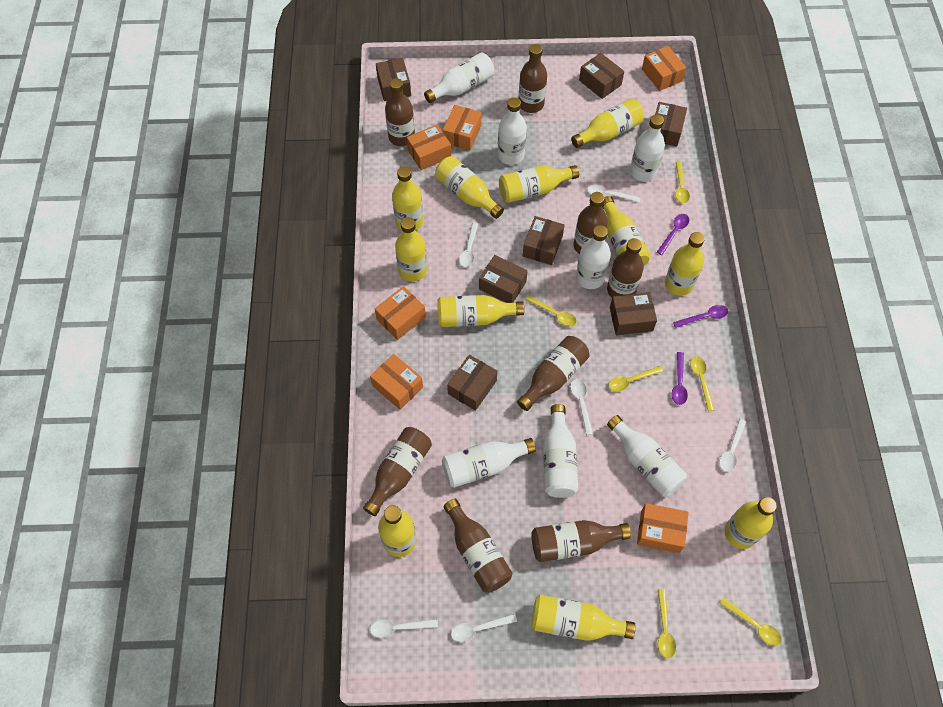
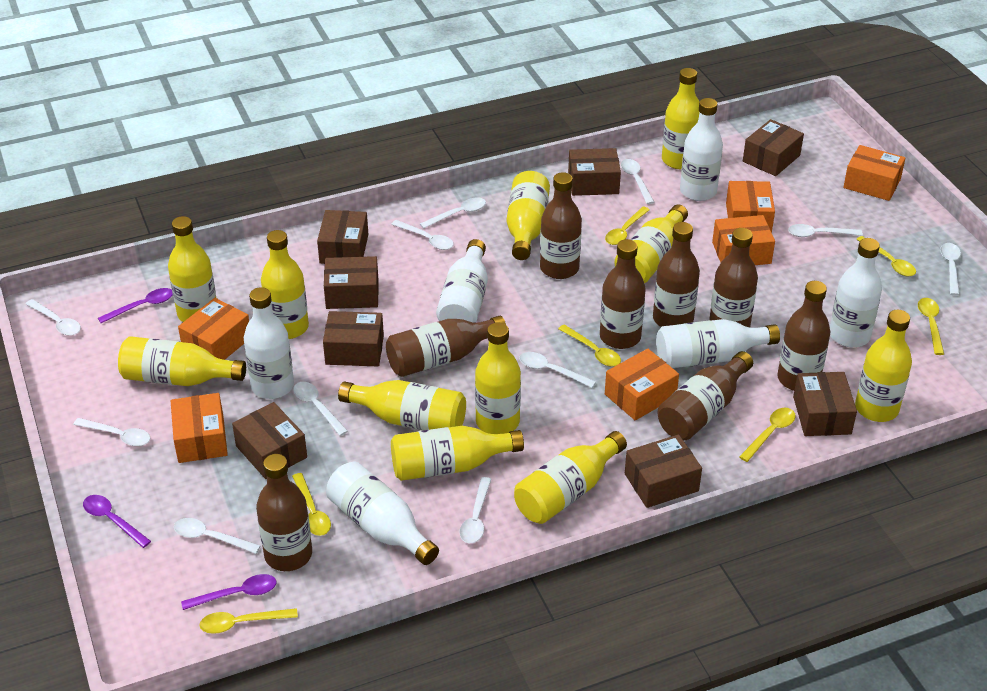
brown box: [376,58,411,101] [447,355,497,411] [479,255,528,303] [523,216,564,265] [579,53,624,99] [610,293,657,335] [655,102,687,147] = 7 -> [232,402,307,479] [317,210,369,264] [323,311,384,366] [324,256,379,309] [568,148,621,196] [625,434,702,508] [743,119,804,176] [793,372,857,436] = 8
white bottle: [424,52,494,103] [442,438,536,488] [498,97,527,165] [543,404,578,498] [576,225,611,289] [607,415,687,497] [630,114,665,182] = 7 -> [244,287,294,399] [326,462,439,565] [436,239,488,323] [656,319,780,368] [680,98,723,201] [830,238,882,347] = 6
white spoon: [370,619,438,638] [451,614,517,642] [459,223,478,267] [570,379,593,435] [587,185,640,202] [719,419,746,472] = 6 -> [26,299,81,336] [73,418,150,446] [174,518,260,554] [293,382,348,436] [391,220,454,250] [420,197,486,229] [459,477,491,543] [519,352,596,388] [621,159,654,204] [788,224,863,237] [940,243,961,296] = 11
yellow spoon: [525,295,576,327] [608,366,663,392] [658,589,676,659] [675,161,690,203] [690,356,715,411] [719,597,782,646] = 6 -> [199,608,298,634] [292,473,331,536] [558,324,621,367] [605,207,650,245] [739,408,796,462] [856,236,916,276] [918,298,944,355] = 7

